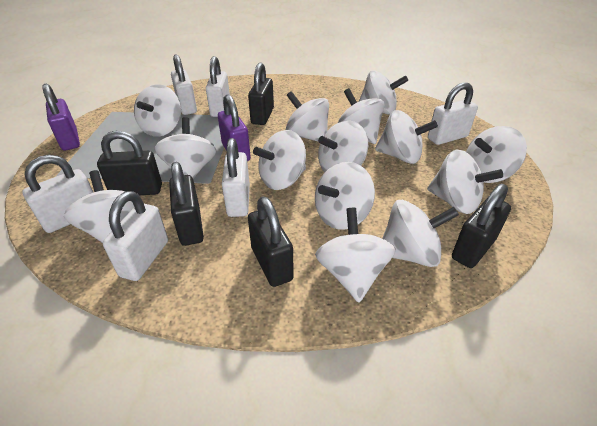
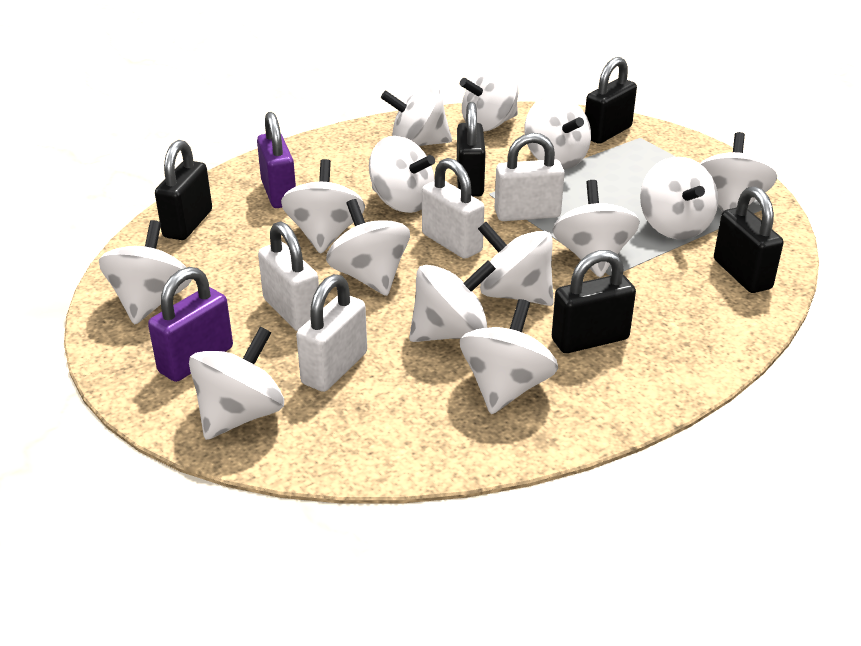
white padlock: [22,155,94,233] [103,191,168,281] [171,54,197,115] [206,56,230,117] [222,138,250,217] [428,82,478,145] = 6 -> [258,221,319,331] [296,274,367,392] [422,158,484,259] [494,133,565,221] = 4

